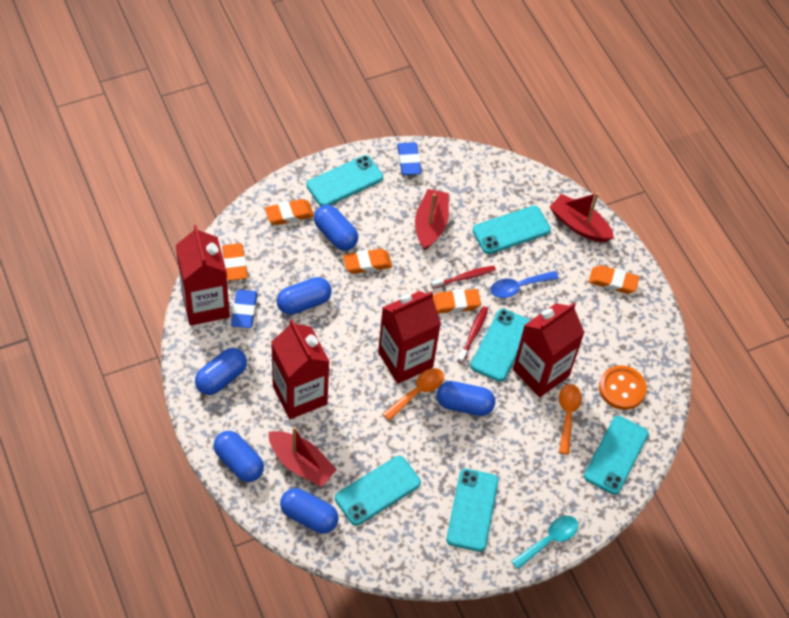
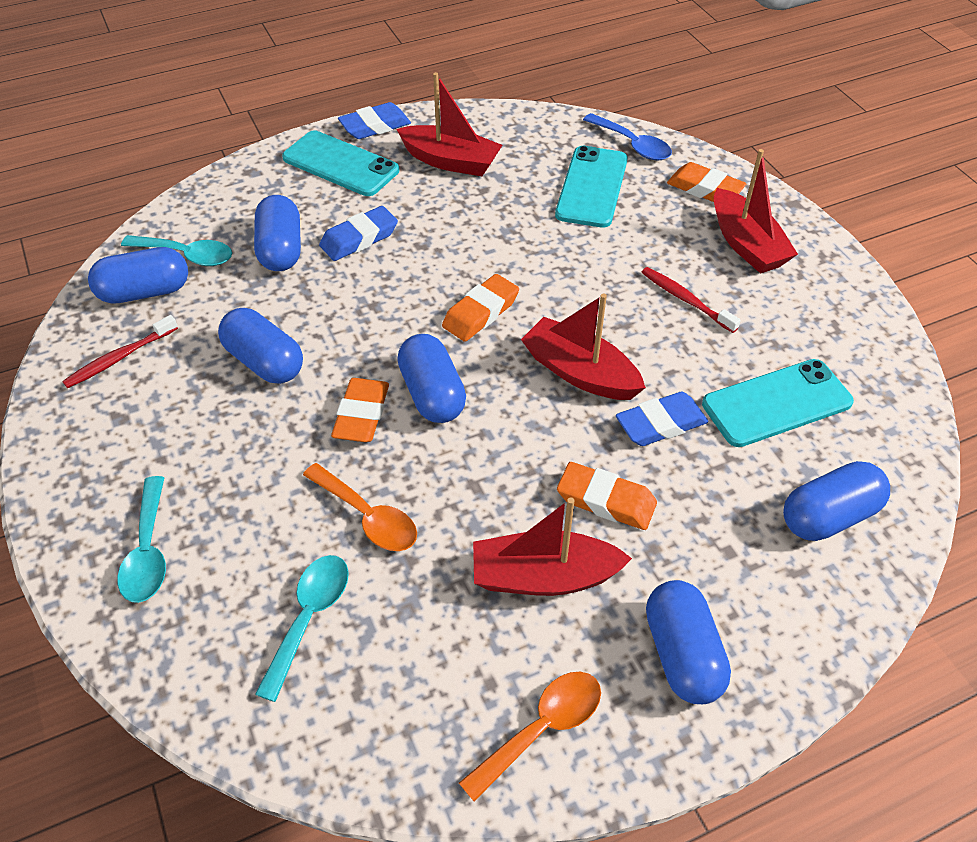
blue eraser: [231,289,257,328] [397,142,421,175] = 2 -> [319,206,398,261] [338,102,411,139] [616,392,708,446] = 3
orange button: [599,365,647,410] = 1 -> none = 0
orange eraser: [222,243,248,281] [265,199,314,225] [343,249,392,274] [433,289,481,314] [589,265,639,294] = 5 -> [331,378,389,442] [442,274,519,342] [557,462,657,530] [667,162,746,202] = 4
red boat: [268,426,337,487] [415,189,449,250] [550,192,614,242] = 3 -> [396,72,502,176] [473,497,632,596] [521,293,646,400] [714,149,798,274] = 4
red carton: [176,225,230,326] [271,319,330,419] [378,291,441,384] [513,303,585,397] = 4 -> none = 0
turquoise phone: [306,155,383,206] [335,456,421,525] [446,469,498,552] [470,309,530,382] [472,206,551,254] [584,416,649,495] = 6 -> [282,130,399,196] [555,146,628,228] [702,359,854,447] = 3
turquoise spoon: [511,516,578,569] = 1 -> [118,476,166,603] [121,235,232,266] [255,555,349,702] = 3

